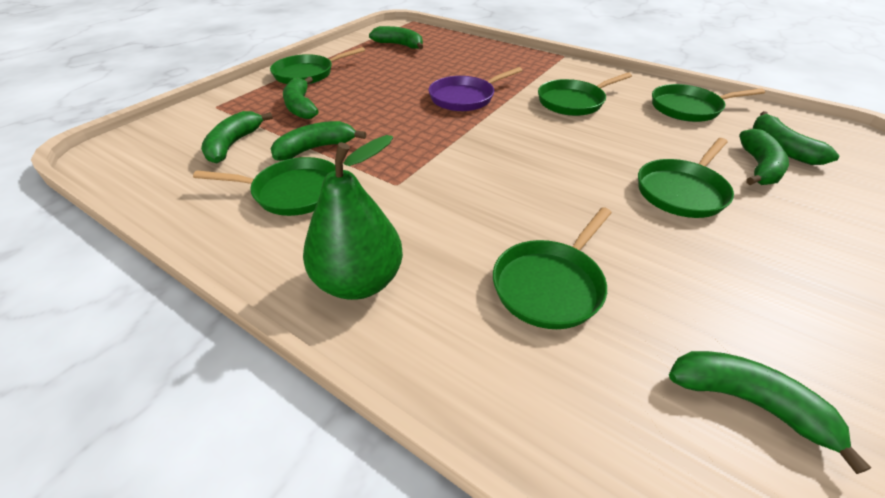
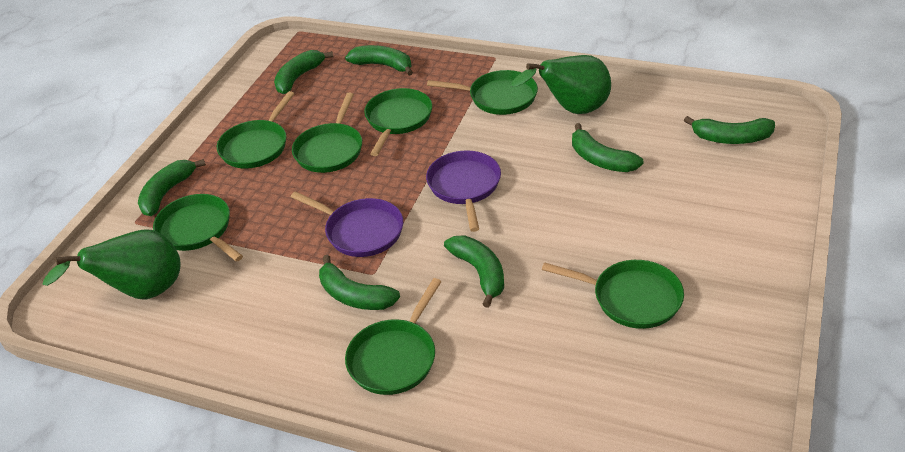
green pan: [193,157,336,216] [270,47,365,85] [493,207,612,329] [538,73,632,116] [638,138,734,218] [652,84,765,122] = 6 -> [153,194,243,262] [217,91,294,169] [292,93,362,173] [345,278,442,395] [364,88,432,156] [427,70,538,115] [542,260,684,329] = 7
green pear: [303,135,403,300] = 1 -> [43,229,181,299] [511,55,611,114] = 2
purple pan: [429,67,522,111] = 1 -> [291,191,403,257] [426,150,501,232] = 2

